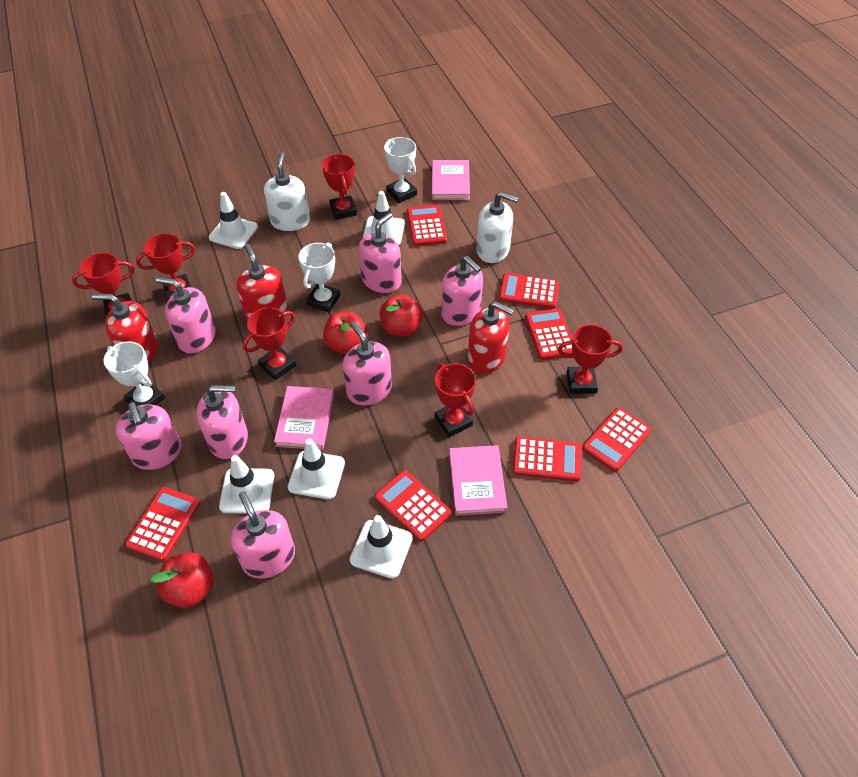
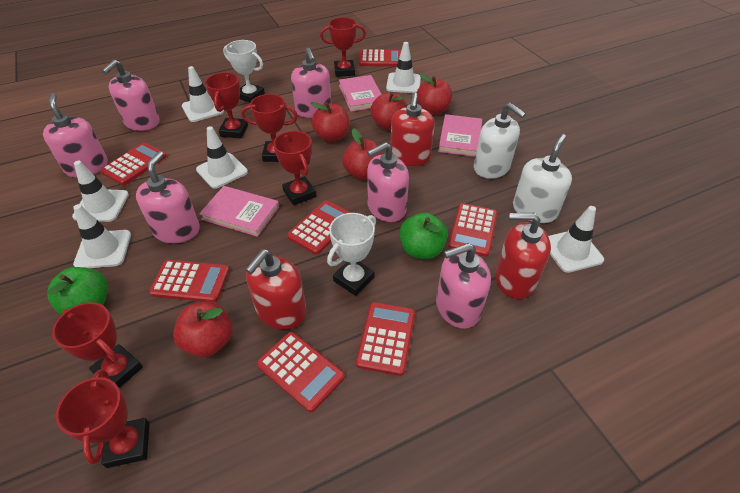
green apple: none = 0 -> [47,267,108,315] [400,213,448,259] = 2
pink soap dispenser: [115,402,182,470] [156,277,215,353] [196,385,248,459] [231,491,295,579] [343,322,392,406] [359,213,402,293] [441,256,483,326] = 7 -> [43,93,108,178] [102,60,160,131] [136,151,200,243] [291,48,331,118] [367,142,409,222] [436,243,491,329] = 6
red apple: [150,552,214,608] [323,311,367,354] [379,294,423,336] = 3 -> [173,302,233,357] [311,102,349,142] [342,128,383,180] [370,92,407,130] [417,74,452,115] = 5
white traffic cone: [209,192,258,249] [219,455,274,514] [288,438,345,499] [350,515,413,579] [363,191,405,245] = 5 -> [72,161,129,222] [73,204,131,268] [182,66,224,122] [196,126,248,189] [386,42,421,93] [548,206,604,273] = 6
white trophy: [104,341,165,406] [298,242,340,312] [384,137,417,203] = 3 -> [223,40,265,103] [327,213,376,296] = 2

